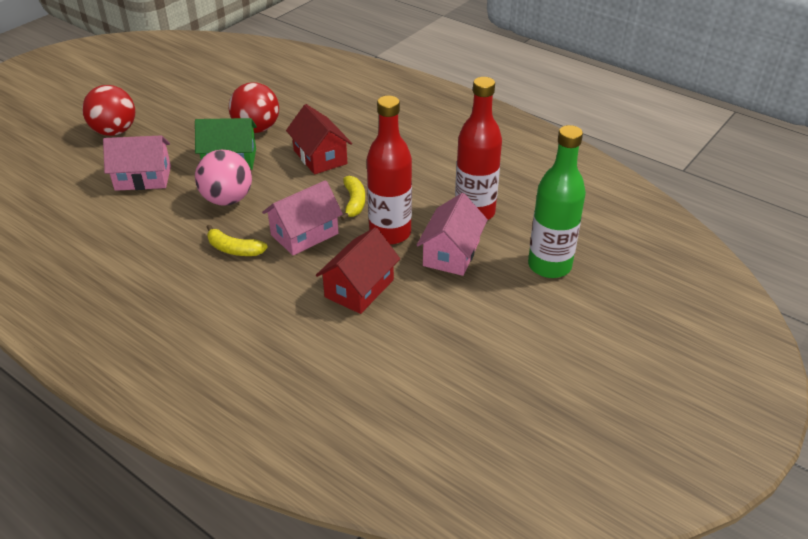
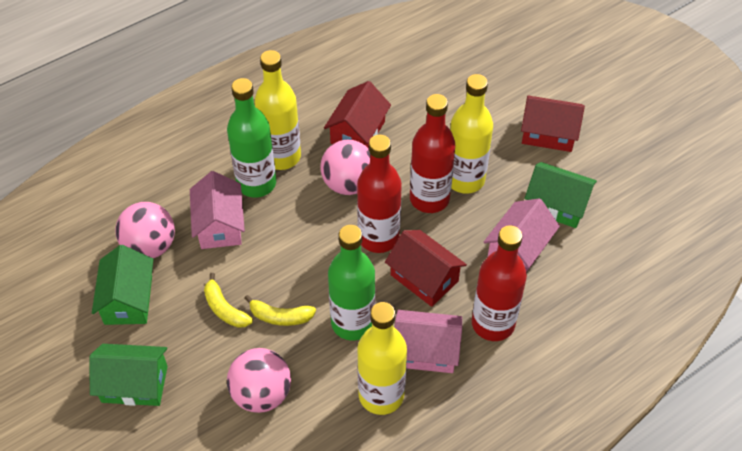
green bottle: [528,125,586,278] = 1 -> [227,78,276,198] [328,225,375,340] = 2
green house: [195,118,257,170] = 1 -> [89,344,168,406] [92,245,154,325] [525,162,597,228] = 3
pink ball: [195,150,252,206] = 1 -> [115,202,175,258] [227,348,291,413] [320,140,370,195] = 3
red ball: [82,85,135,136] [229,82,279,133] = 2 -> none = 0
red bottle: [367,96,412,245] [455,77,502,220] = 2 -> [357,135,402,253] [410,94,455,213] [472,225,527,341] = 3
red house: [286,104,352,174] [316,227,400,314] = 2 -> [324,81,391,149] [385,230,467,307] [521,96,585,152] = 3
yellow bottle: none = 0 -> [254,50,301,170] [357,302,407,415] [450,74,493,194] = 3

